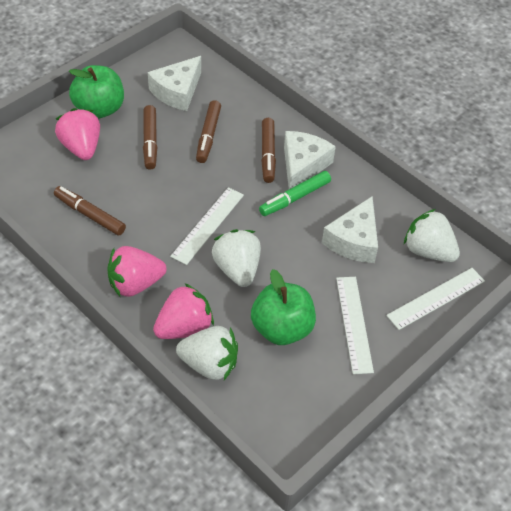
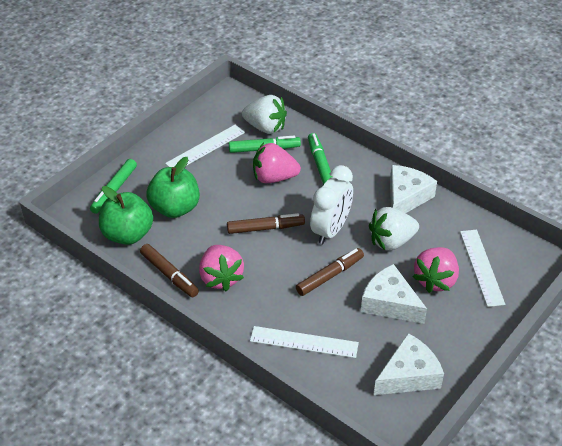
brown marker: [54,186,126,236] [143,105,157,170] [196,100,221,163] [261,118,276,183] = 4 -> [140,244,199,297] [227,213,305,234] [296,248,364,296] = 3
green marker: [259,171,331,216] = 1 -> [90,159,137,214] [229,136,301,153] [308,133,332,185] = 3
white clock: none = 0 -> [310,165,353,245] = 1
white strawberry: [176,326,238,380] [212,229,261,287] [404,209,460,262] = 3 -> [242,95,287,134] [369,207,419,251] = 2

